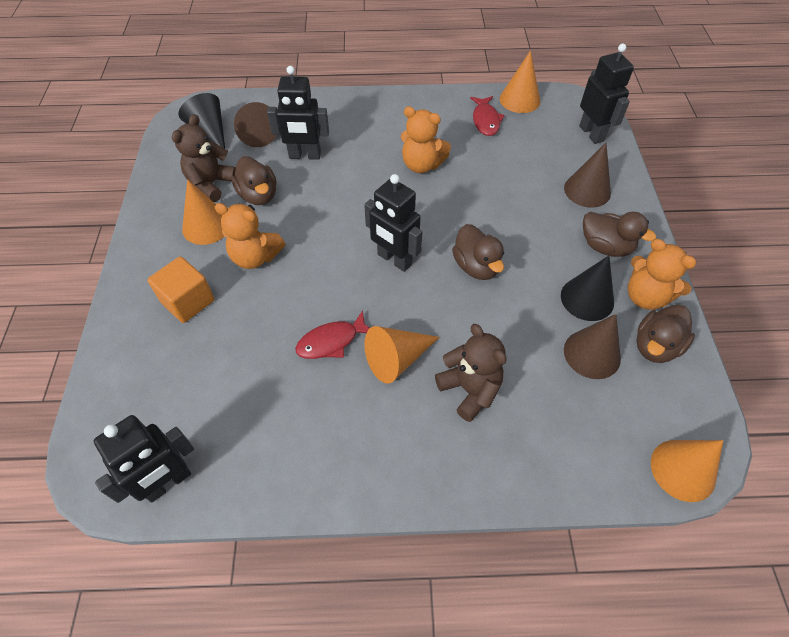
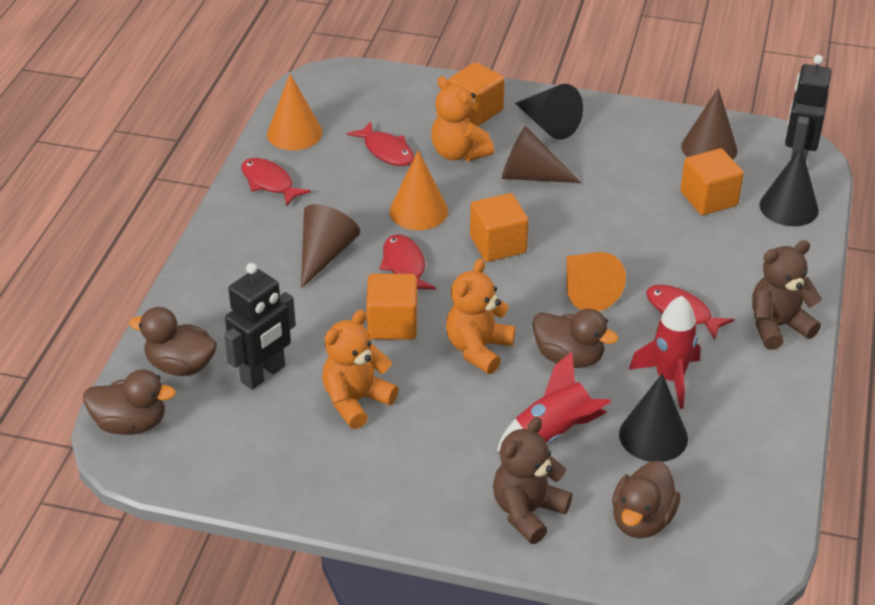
black cone: [178,93,225,149] [561,256,614,321] = 2 -> [515,84,583,140] [619,373,688,462] [759,146,819,226] = 3
black robot: [94,415,194,503] [267,66,329,160] [364,174,422,272] [579,44,634,144] = 4 -> [224,263,296,390] [785,55,831,161] = 2
orange cone: [182,179,225,245] [364,326,439,384] [500,50,540,113] [651,440,723,502] = 4 -> [267,74,322,150] [389,150,448,230] [566,252,626,311] = 3
orange cube: [147,256,215,323] = 1 -> [366,274,417,340] [448,62,505,126] [470,193,529,262] [680,148,744,215] = 4
red fish: [295,311,370,359] [470,96,505,136] = 2 -> [241,158,311,206] [347,121,414,166] [380,234,436,289] [646,285,734,340] = 4
red rocket: none = 0 -> [497,352,611,451] [629,296,701,409] = 2

